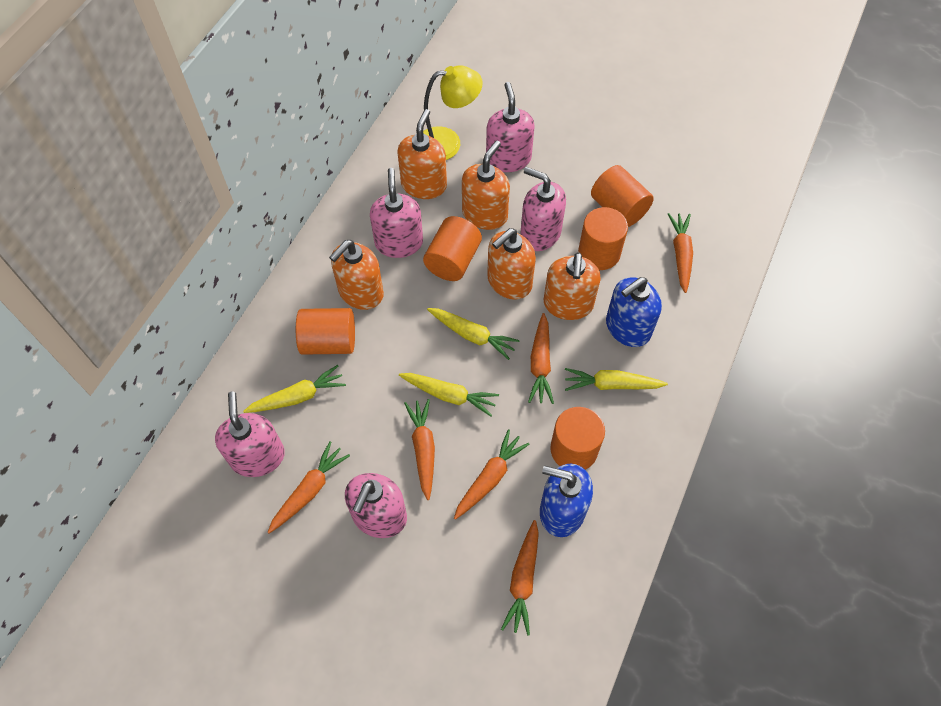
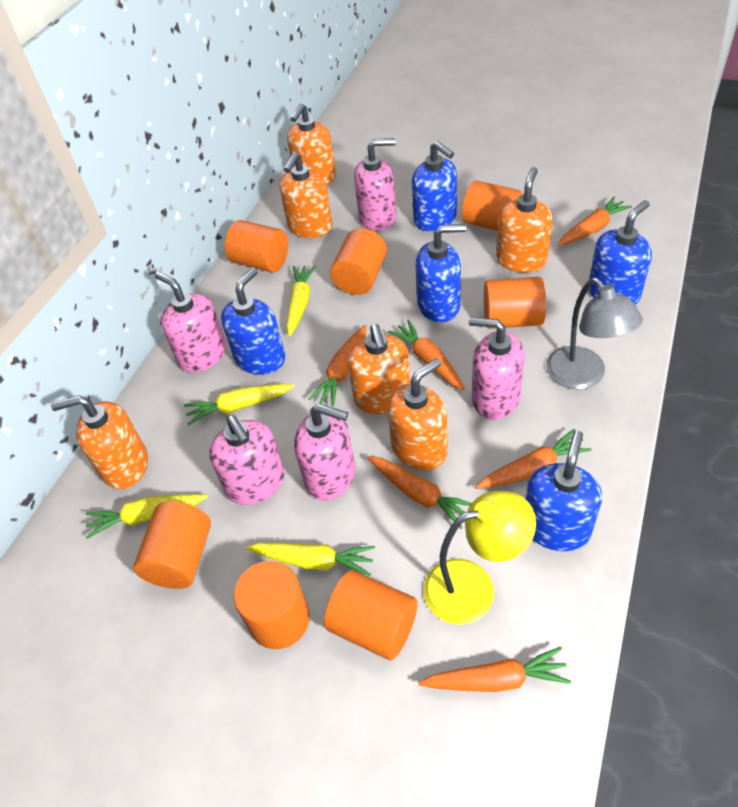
blue soap dispenser: [540,464,593,537] [606,277,662,347] = 2 -> [221,268,285,375] [412,141,457,231] [415,224,466,322] [526,431,602,551] [589,200,652,305] = 5
grey lamp: none = 0 -> [546,278,643,390] = 1
orange cylinder: [296,308,355,355] [423,216,482,281] [550,407,605,470] [578,207,628,270] [591,165,654,227] = 5 -> [133,501,211,589] [225,220,288,272] [233,561,310,649] [324,570,418,660] [330,228,387,295] [462,180,523,231] [484,277,546,329] = 7
orange soap dispenser: [329,240,384,310] [397,109,447,199] [462,140,510,230] [487,228,536,300] [544,252,601,320] = 5 -> [51,395,148,489] [280,152,332,238] [287,103,336,185] [347,324,411,414] [387,358,448,471] [496,167,553,273] = 6

